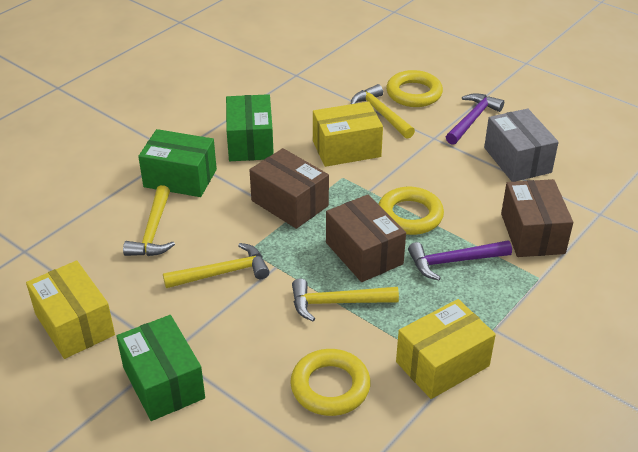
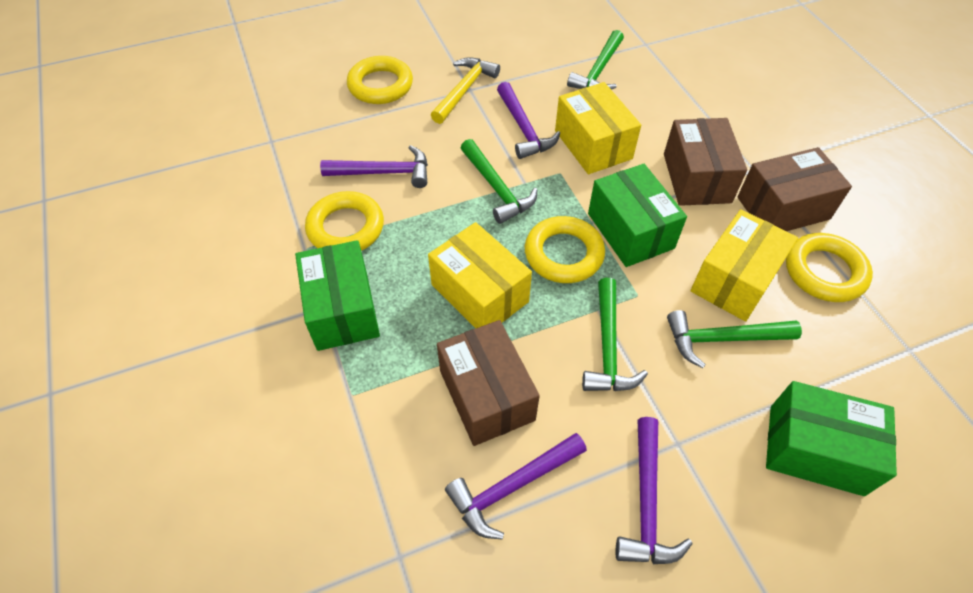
green hammer: none = 0 -> [461,139,538,224] [567,30,624,90] [582,278,648,391] [667,310,802,368] = 4
grey box: [484,108,559,182] = 1 -> none = 0
purple hammer: [408,240,512,280] [446,93,504,145] = 2 -> [320,145,428,188] [445,433,587,540] [497,82,560,159] [616,417,693,564] = 4
yellow hammer: [123,185,175,256] [163,243,269,288] [292,278,399,321] [351,84,415,139] = 4 -> [431,57,500,124] = 1
yellow ring: [290,349,370,416] [379,187,444,235] [386,70,443,107] = 3 -> [305,191,384,251] [347,56,413,104] [525,216,605,283] [786,233,873,302] = 4

